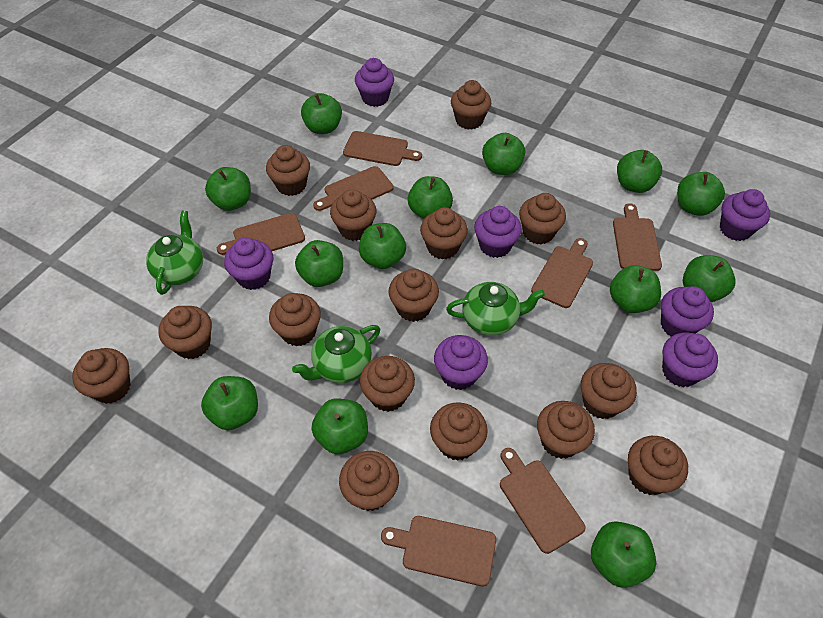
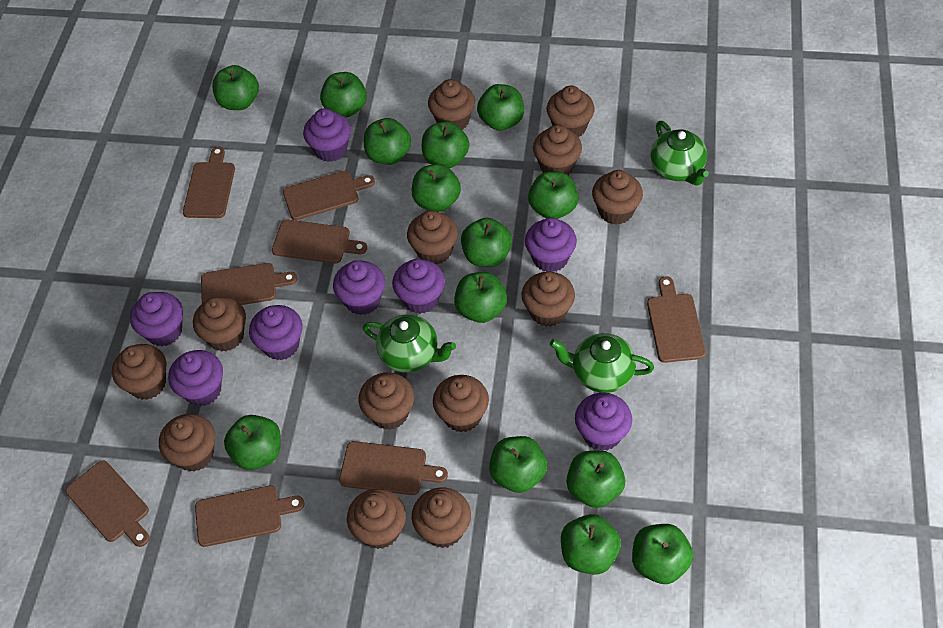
brown cupcake: [72,348,131,404] [159,306,212,359] [266,145,310,196] [269,293,321,346] [330,189,376,241] [339,451,399,511] [360,356,415,412] [389,269,439,322] [420,207,468,260] [430,402,488,461] [451,80,491,130] [519,193,566,245] [537,401,595,459] [581,363,637,419] [628,436,688,495] = 15 -> [112,344,166,400] [159,414,215,472] [193,297,246,352] [347,489,406,549] [358,372,414,430] [407,210,458,265] [412,487,471,548] [428,79,475,130] [433,375,489,432] [522,271,575,327] [533,125,582,175] [547,86,595,137] [592,170,643,225] = 13
brown cutting board: [217,213,305,255] [313,166,394,211] [343,131,422,166] [381,516,496,587] [500,448,586,554] [531,238,593,308] [613,203,662,271] = 7 -> [66,460,150,547] [183,147,235,218] [195,485,304,547] [201,263,297,305] [272,220,367,264] [283,171,375,220] [339,441,448,495] [647,276,706,363] = 8
green apple: [201,376,258,430] [205,167,251,211] [295,240,343,287] [301,93,342,134] [311,399,368,454] [359,223,406,269] [408,176,453,219] [482,133,525,175] [591,521,656,588] [610,265,661,313] [617,150,662,193] [677,172,725,216] [683,255,736,302] = 13 -> [212,65,259,110] [224,415,281,470] [320,72,367,118] [364,118,411,165] [412,164,461,212] [422,121,469,168] [454,272,507,323] [461,218,512,267] [477,84,524,130] [489,436,547,493] [528,171,578,219] [561,514,621,575] [566,451,625,508] [632,524,693,584] = 14
purple cupcake: [224,237,274,290] [355,58,394,107] [434,335,488,390] [474,206,522,258] [661,286,714,337] [662,332,718,387] [720,189,770,241] = 7 -> [130,292,183,346] [168,350,223,406] [249,305,302,360] [303,108,351,162] [333,260,385,315] [392,259,445,314] [525,217,577,272] [575,393,632,451] = 8

